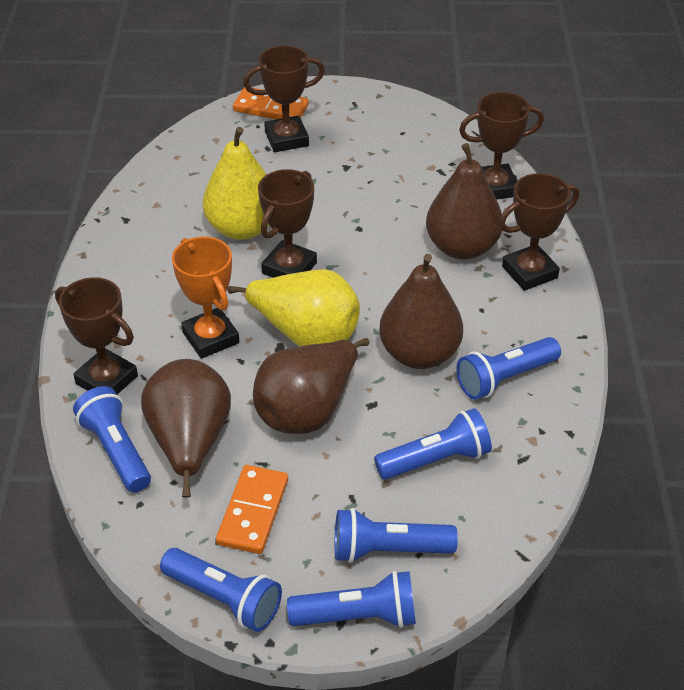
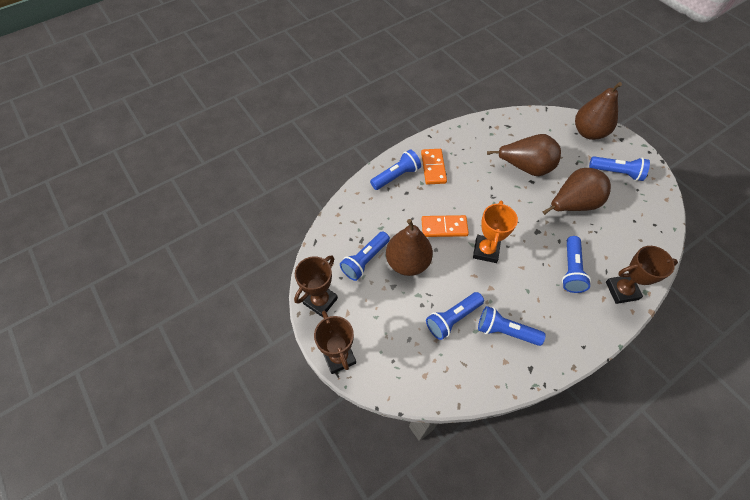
brown trophy: [55,277,138,394] [243,46,325,152] [258,169,317,278] [459,92,544,199] [499,173,579,291] = 5 -> [294,255,338,317] [314,311,356,374] [606,246,678,304] = 3
yellow pear: [203,127,269,240] [228,269,360,347] = 2 -> none = 0

